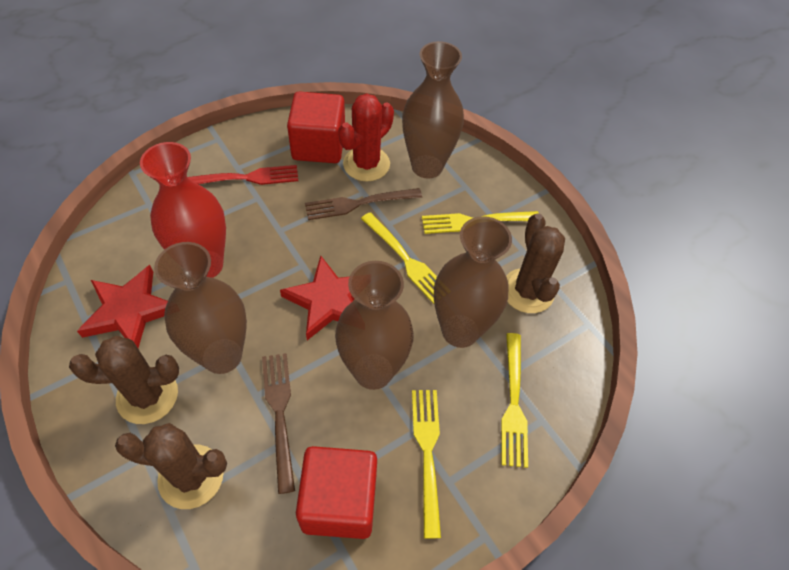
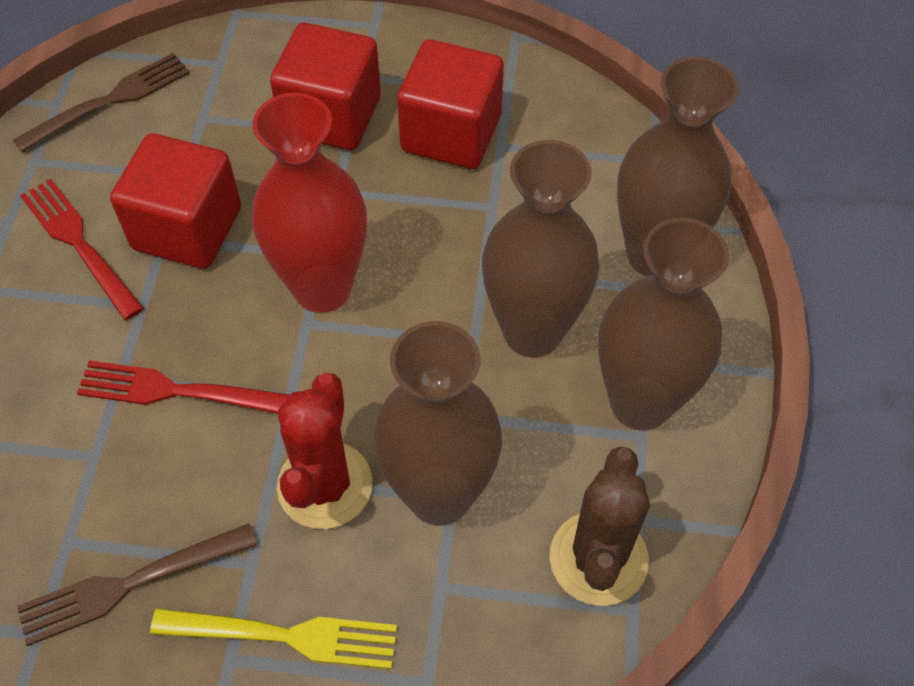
brown cactus: [69,336,179,424] [115,423,227,509] [506,213,565,313] = 3 -> [549,446,650,606] = 1
red cube: [287,91,345,163] [296,446,377,539] = 2 -> [110,133,241,269] [270,23,381,150] [397,39,504,169] = 3
red fork: [188,165,298,185] = 1 -> [20,179,144,320] [77,360,290,414] = 2
red star: [77,265,168,348] [280,255,355,340] = 2 -> none = 0
yellow fork: [361,212,437,304] [412,390,441,539] [422,211,538,234] [501,333,528,468] = 4 -> [150,608,397,669] = 1

